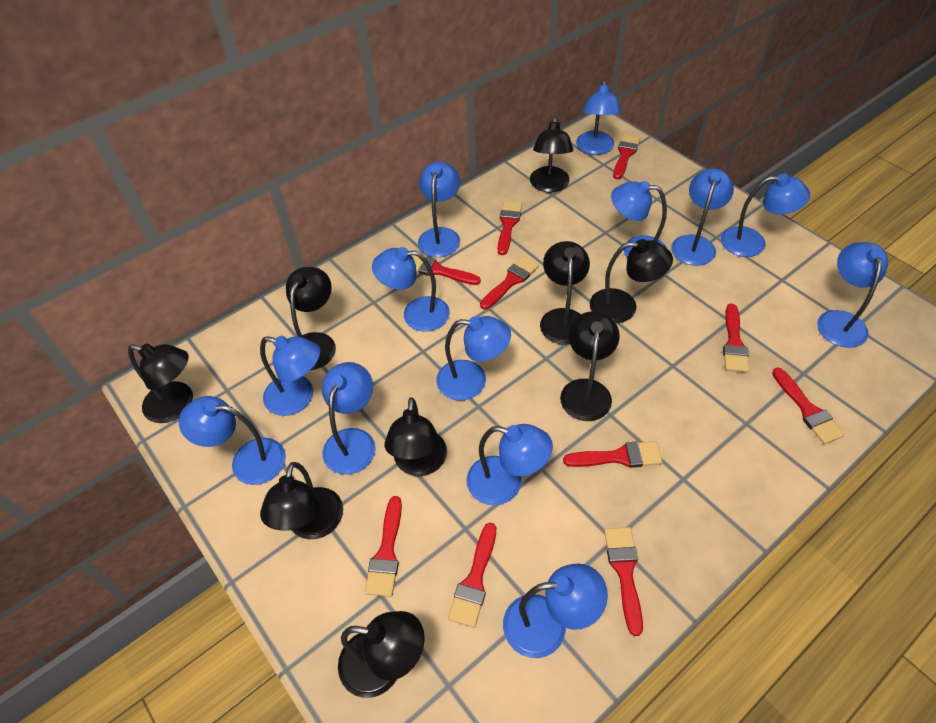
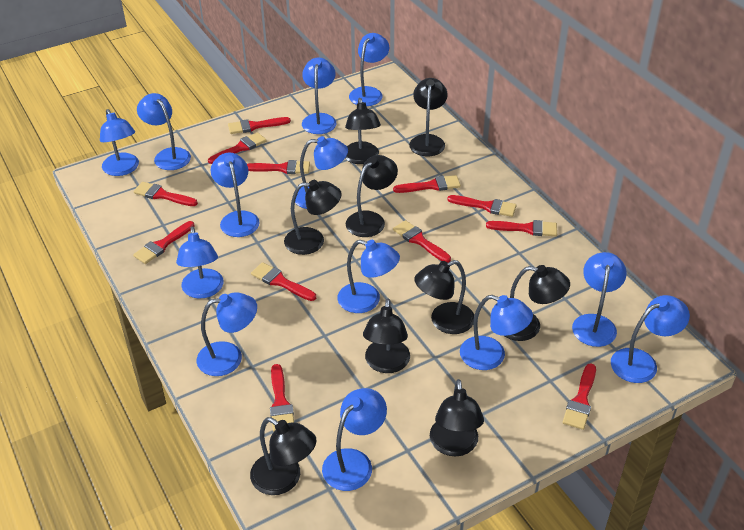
red brush: [365,496,402,597] [411,255,481,285] [448,523,496,628] [480,256,539,309] [498,201,522,255] [563,441,662,468] [604,527,643,636] [613,134,640,179] [723,304,749,373] [772,367,845,444] = 10 -> [133,221,194,264] [134,182,198,206] [208,132,267,164] [228,117,291,134] [247,160,310,174] [251,262,316,301] [270,364,294,432] [393,175,461,193] [393,220,451,263] [447,195,517,217] [486,220,557,236] [563,363,596,430] = 12

